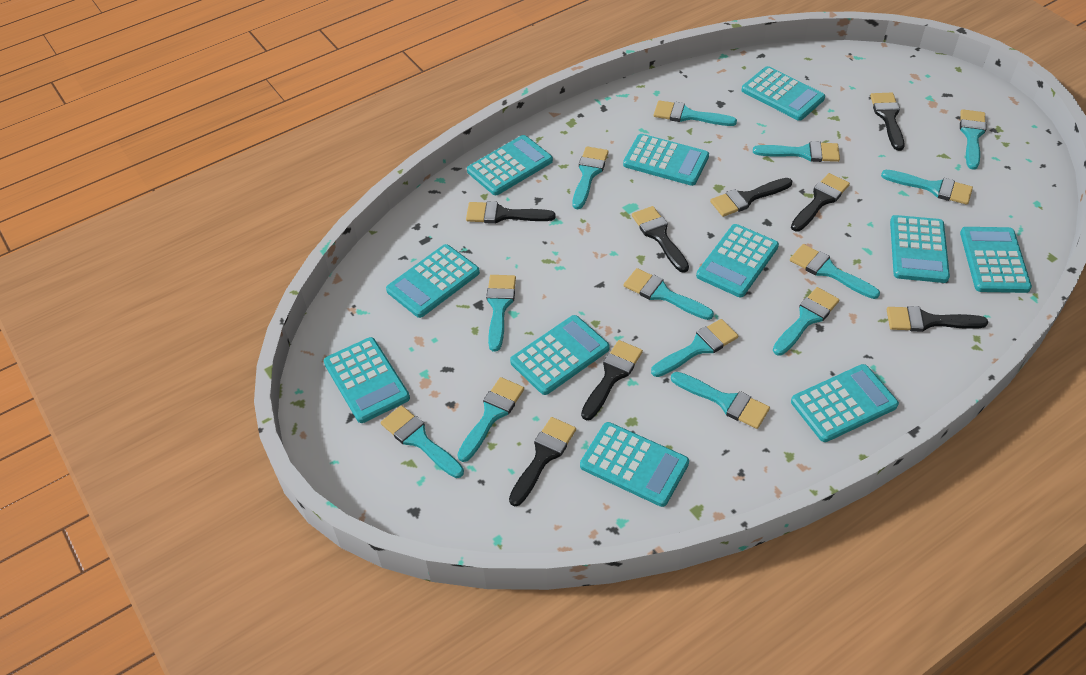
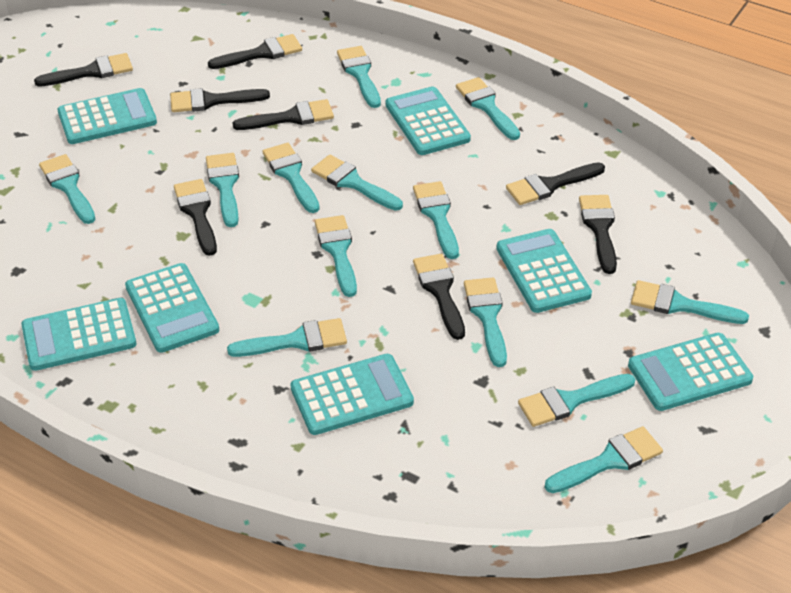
turquoise calculator: [324,337,410,423] [386,244,480,318] [467,135,553,195] [510,315,610,395] [580,422,689,507] [623,134,709,186] [696,224,779,297] [742,66,825,121] [791,364,899,442] [890,215,950,283] [960,227,1032,293] = 11 -> [21,298,136,371] [57,88,157,144] [125,263,219,353] [291,354,414,435] [386,86,471,155] [496,229,592,313] [628,333,753,411] = 7

